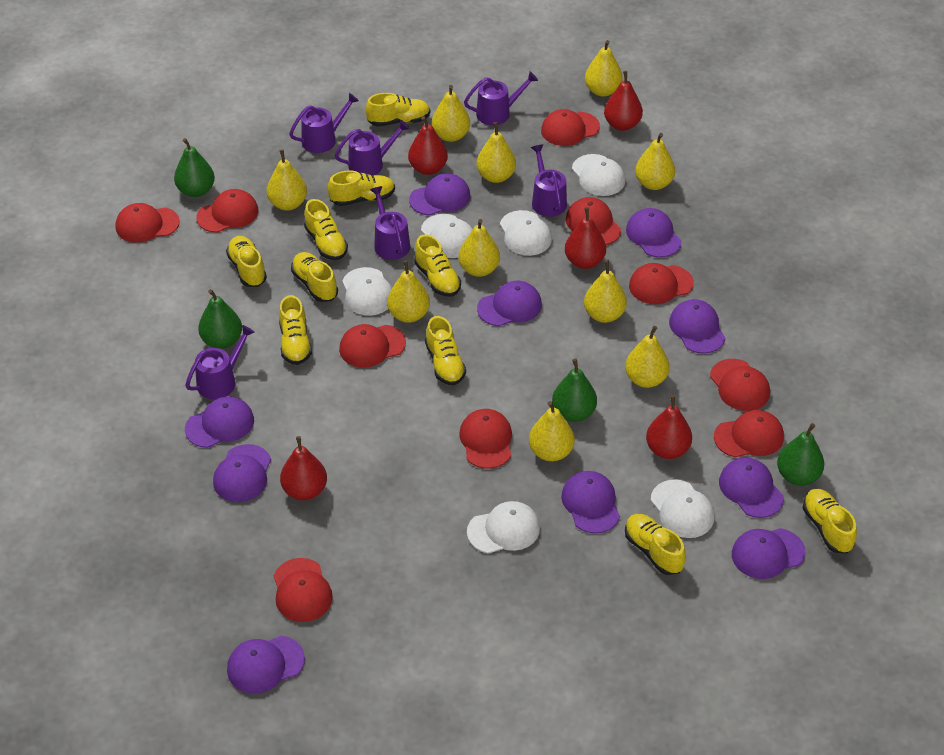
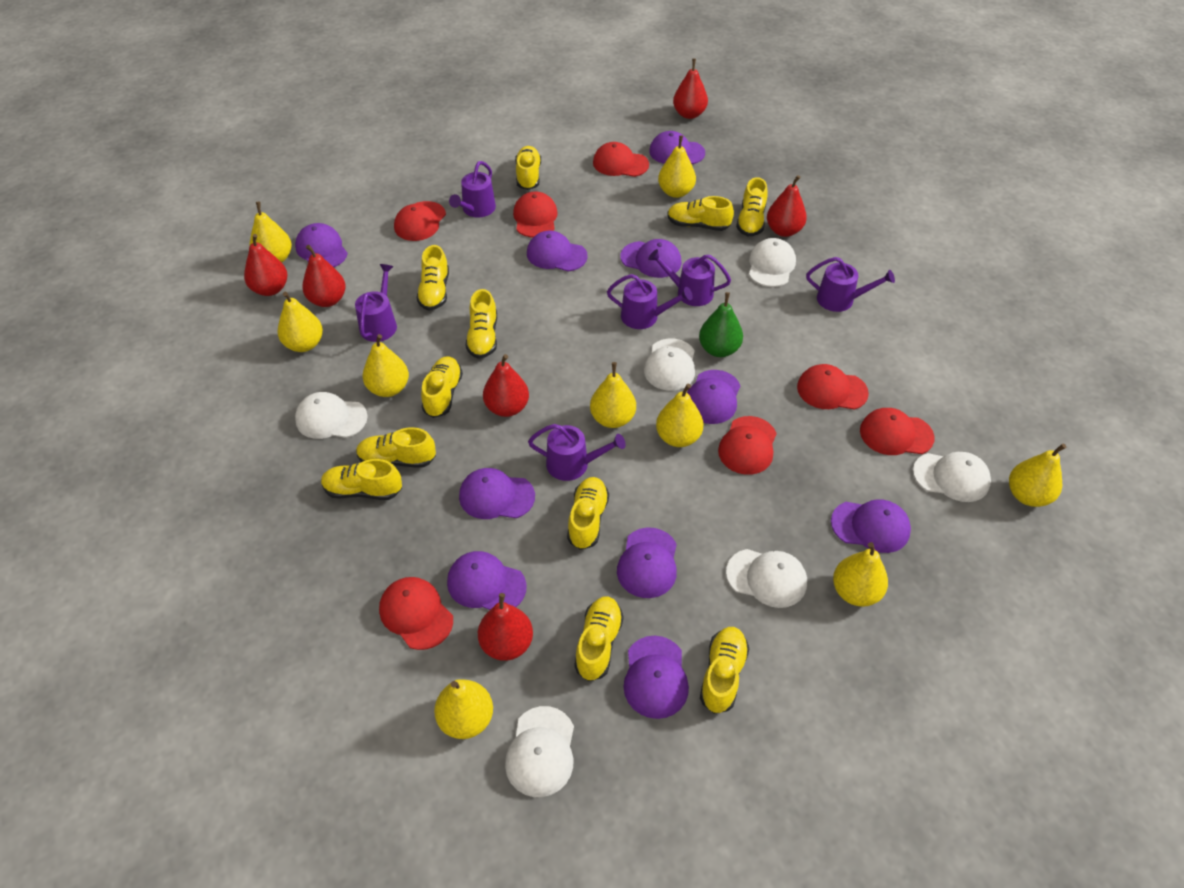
green pear: [174,138,215,197] [198,289,242,349] [552,359,597,422] [777,423,824,486] = 4 -> [699,292,743,357] = 1
red cap: [116,203,180,242] [196,189,258,233] [274,558,333,622] [339,324,406,368] [459,409,512,469] [541,109,600,146] [566,197,621,245] [629,263,694,304] [710,359,770,411] [714,410,784,457] = 10 -> [379,577,453,650] [394,201,446,241] [513,191,558,237] [593,142,649,177] [718,416,777,475] [797,364,869,410] [860,408,935,455] = 7
red pear: [280,436,327,500] [408,116,448,175] [565,207,606,269] [604,71,643,131] [646,395,692,459] = 5 -> [244,234,287,296] [302,245,346,307] [478,593,533,661] [483,354,529,417] [673,59,708,119] [767,175,807,237] = 6
yellow pear: [267,149,307,211] [387,260,430,323] [432,85,470,142] [459,219,500,277] [477,122,516,183] [529,401,575,461] [584,260,627,323] [585,40,623,96] [625,326,670,388] [635,133,675,190] = 10 -> [250,202,292,262] [277,292,323,352] [363,334,409,397] [434,679,493,739] [590,362,636,428] [656,384,703,447] [658,135,696,198] [833,542,888,607] [1009,444,1066,507] = 9
yellow shoe: [226,236,267,287] [279,295,312,365] [291,252,338,302] [304,199,348,260] [328,170,395,206] [366,93,430,127] [414,234,461,297] [425,316,466,385] [625,514,686,575] [802,489,857,554] = 10 -> [321,459,402,500] [356,427,436,468] [417,245,449,311] [421,356,463,418] [466,289,497,359] [515,146,541,190] [567,477,609,550] [574,597,624,681] [667,196,734,231] [700,627,749,714] [736,177,768,237] = 11

